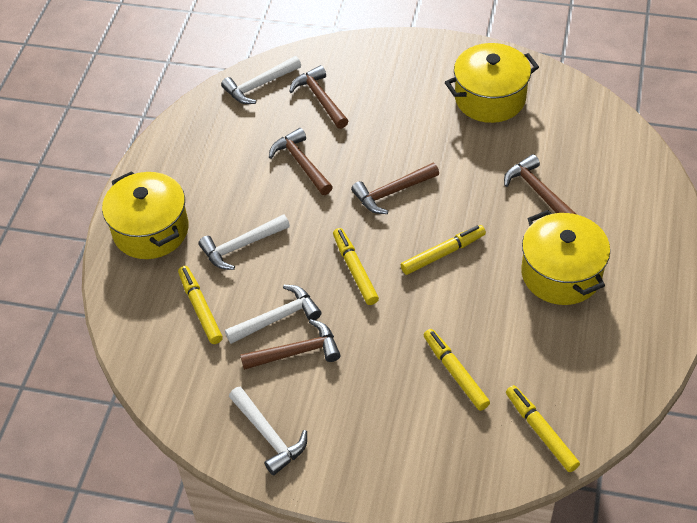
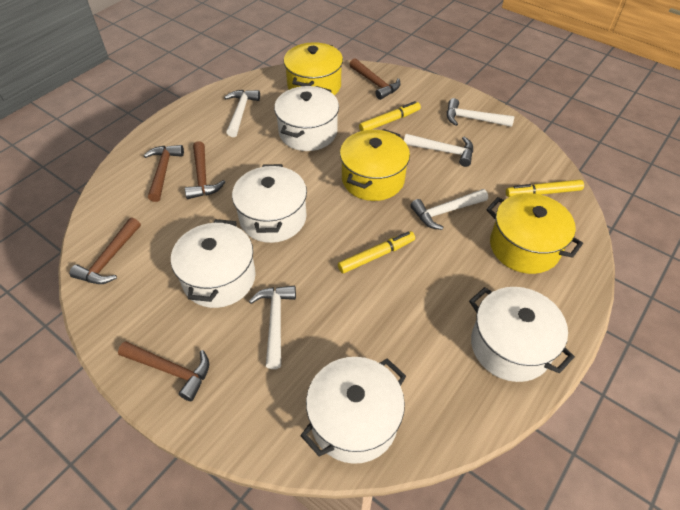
white hammer: [198,214,290,270] [221,56,301,104] [225,285,321,344] [229,387,307,475] = 4 -> [224,90,260,137] [249,286,296,369] [404,134,473,167] [410,189,488,230] [447,98,515,127] = 5
white pot: none = 0 -> [171,219,256,308] [232,164,307,243] [274,86,339,151] [300,357,406,464] [469,287,575,382] = 5
yellow marker: [178,266,223,344] [333,228,379,305] [401,225,486,275] [424,329,490,411] [506,385,580,472] = 5 -> [338,231,415,273] [359,101,421,131] [506,180,584,197] = 3

